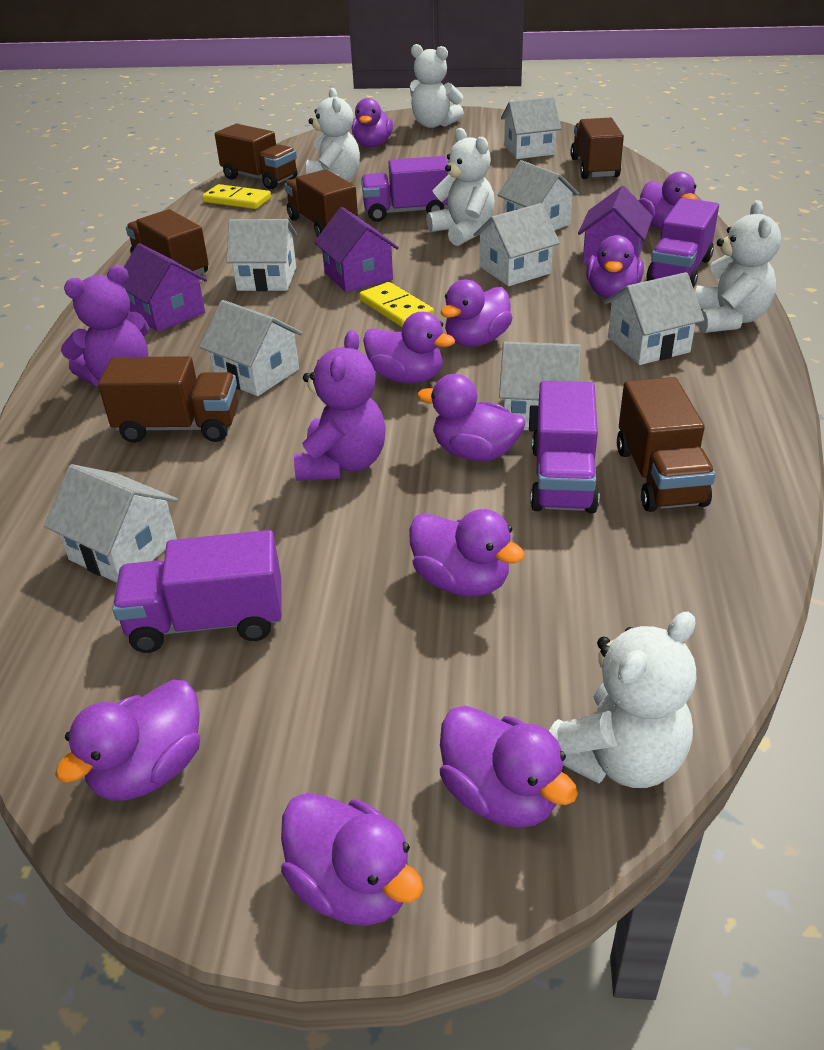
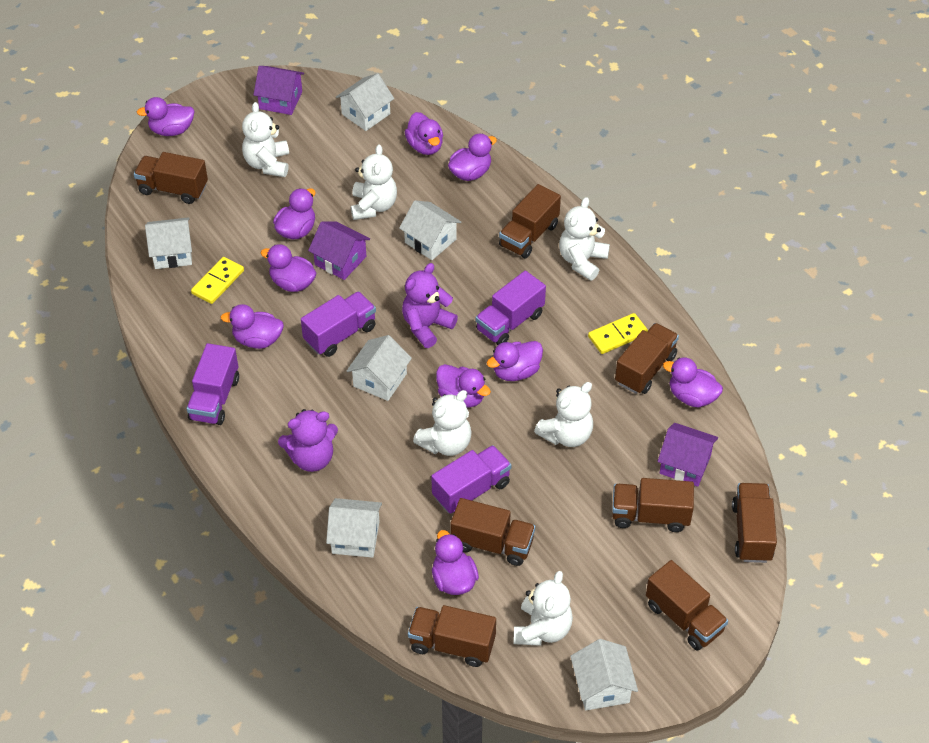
brown truck: [98,356,238,443] [126,209,209,277] [215,124,298,189] [285,169,358,237] [570,118,624,179] [617,377,716,512] = 6 -> [134,152,208,204] [408,605,496,667] [451,498,535,566] [499,184,561,259] [612,478,694,532] [615,323,679,394] [646,560,728,650] [732,483,777,563] = 8
white house: [44,464,178,583] [200,300,303,396] [226,219,297,291] [473,203,560,286] [498,160,579,231] [499,342,581,432] [501,97,561,159] [604,272,704,365] = 8 -> [145,217,192,269] [326,498,382,558] [336,73,394,131] [347,335,412,401] [399,200,461,260] [570,639,638,710] = 6
white teddy bear: [306,88,360,181] [410,44,464,128] [426,128,495,246] [549,612,696,788] [695,200,781,333] = 5 -> [242,102,289,177] [351,144,397,220] [413,390,472,456] [514,571,573,646] [534,382,593,447] [559,197,610,281] = 6

